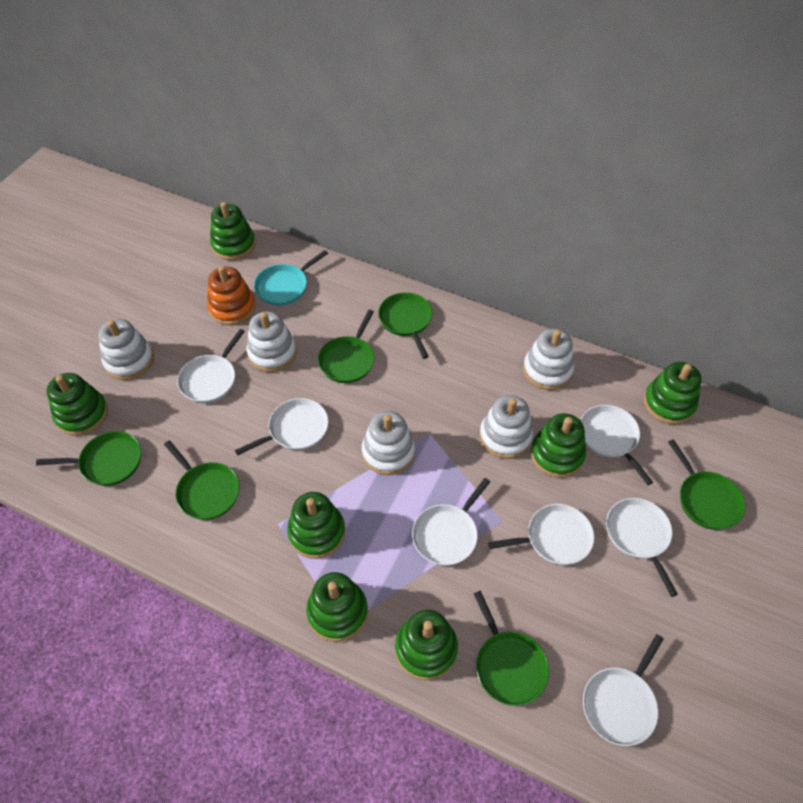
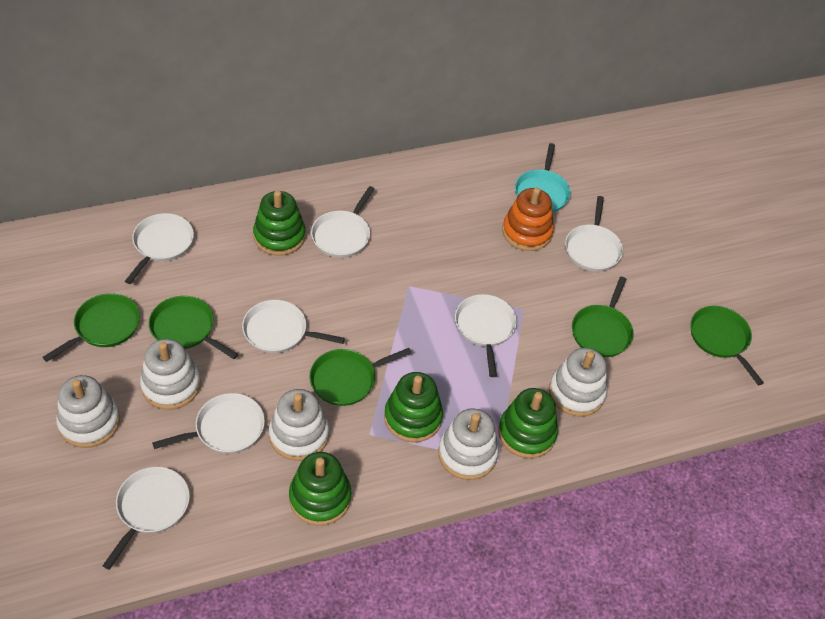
green pan: [36,431,141,486] [164,440,239,520] [318,309,374,383] [378,292,432,359] [474,591,549,706] [668,439,745,530] = 6 -> [42,293,140,362] [149,296,238,359] [310,348,412,406] [572,277,634,357] [690,306,764,385] = 5
green stacking toy: [47,373,108,436] [210,202,256,260] [287,492,345,559] [306,572,368,642] [395,610,458,680] [531,413,586,478] [644,362,701,424] = 7 -> [253,190,306,256] [289,452,351,526] [384,372,443,443] [498,388,558,459] = 4

